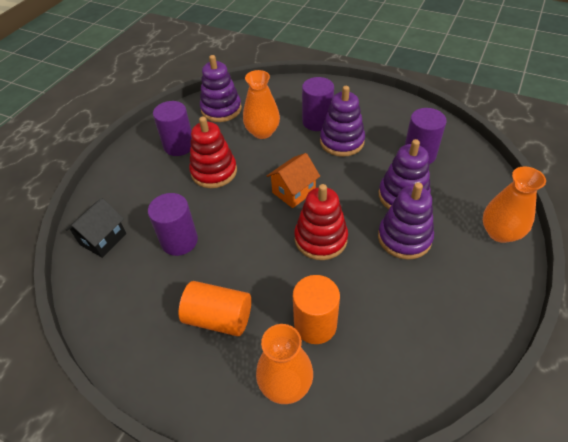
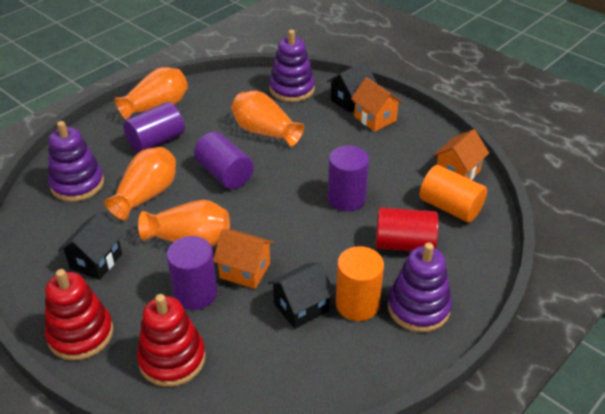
black house: [65,198,126,258] = 1 -> [58,212,123,280] [268,262,335,329] [327,61,377,113] = 3
orange house: [267,153,320,208] = 1 -> [214,229,274,289] [351,77,403,132] [433,129,489,180] = 3
orange vase: [243,70,280,139] [256,324,313,404] [483,167,546,243] = 3 -> [104,147,176,220] [114,67,188,120] [138,200,230,247] [231,91,304,147] = 4
purple stacking toy: [200,55,242,122] [320,86,365,157] [378,182,434,260] [379,139,431,209] = 4 -> [48,121,104,202] [269,30,315,102] [388,243,452,332] = 3
red cylinder: none = 0 -> [376,207,438,251] = 1

